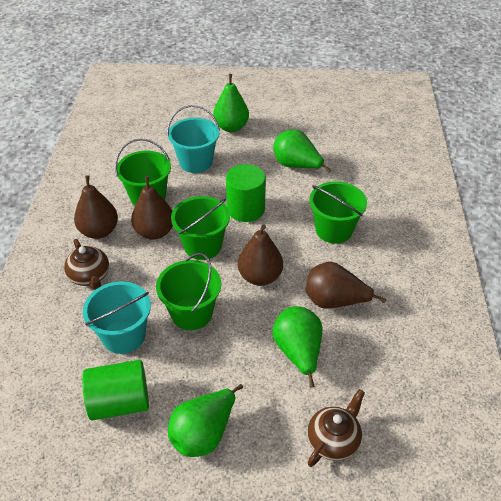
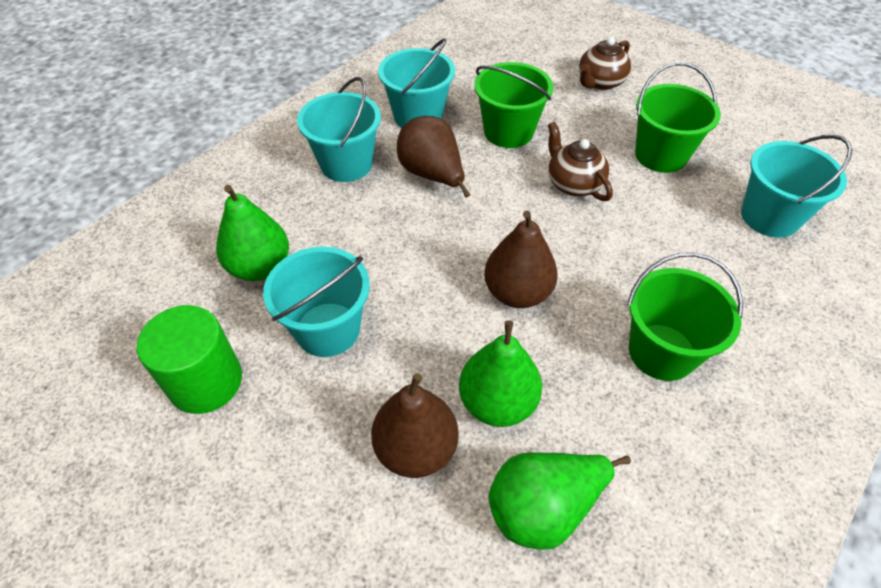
brown pear: [74,175,118,239] [131,176,173,240] [238,225,283,286] [306,262,386,309] = 4 -> [371,373,459,478] [397,116,470,198] [484,211,558,308] = 3
green bucket: [115,138,171,206] [156,253,221,330] [171,196,230,260] [309,181,367,244] = 4 -> [474,62,554,148] [627,252,743,381] [635,62,721,173] = 3
green cylinder: [82,360,149,421] [226,164,266,222] = 2 -> [137,305,242,414] = 1
green pear: [168,384,243,457] [213,74,249,132] [272,306,322,388] [273,130,331,173] = 4 -> [216,185,289,281] [459,320,542,427] [488,452,631,550] = 3
turquoise bucket: [83,281,151,354] [167,105,220,173] = 2 -> [263,247,370,357] [297,77,381,182] [378,39,455,128] [741,135,853,238] = 4

